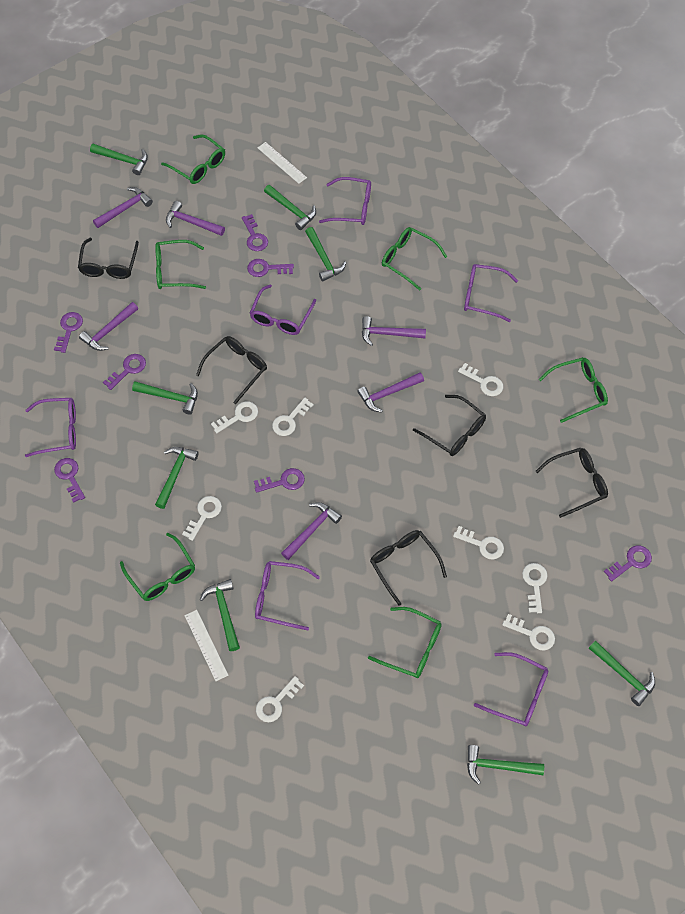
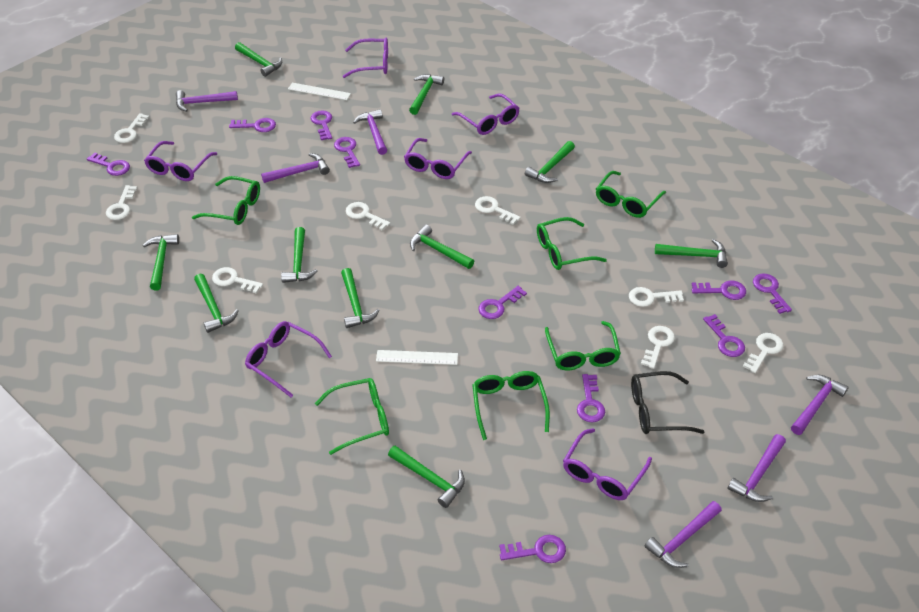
black glasses: [78,238,139,279] [196,336,267,404] [370,530,447,606] [413,395,486,456] [535,448,608,518] = 5 -> [631,371,704,434] = 1
green hammer: [90,144,148,175] [132,381,198,415] [155,447,199,509] [200,579,240,651] [264,185,316,230] [305,227,346,281] [467,745,544,785] [589,641,655,706] = 8 -> [143,234,179,291] [194,274,239,333] [235,42,282,77] [281,227,318,283] [341,268,380,328] [388,446,465,508] [409,74,444,115] [410,225,474,269] [525,141,575,183] [655,239,728,268] = 10
purple key: [54,312,83,353] [54,458,85,503] [103,354,146,390] [242,214,268,251] [247,259,294,277] [254,468,305,493] [604,545,652,582] = 7 -> [87,152,130,176] [229,118,276,132] [310,110,332,140] [334,137,360,168] [478,286,527,319] [499,535,566,563] [577,374,605,422] [692,281,746,300] [703,314,745,357] [753,273,792,314] = 10

